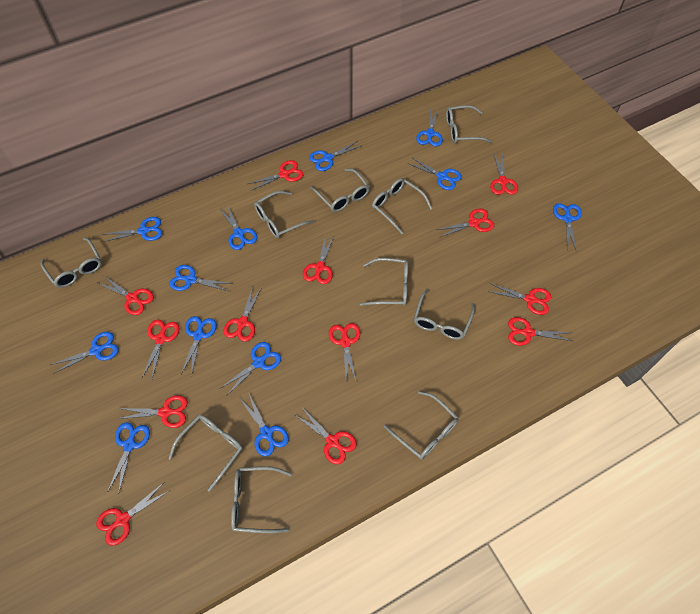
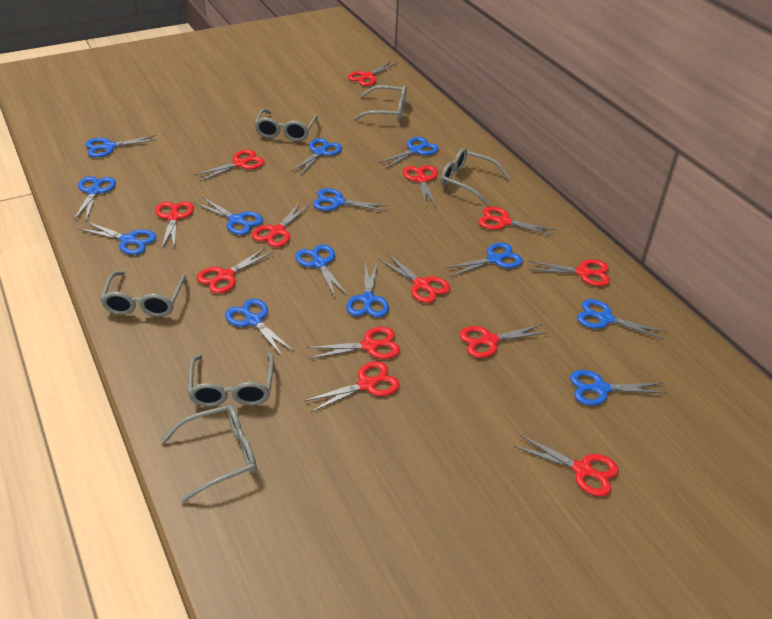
blue scissors: [51,332,119,374] [103,217,162,242] [107,422,150,495] [170,265,233,291] [181,316,217,376] [219,205,257,250] [221,342,281,395] [240,392,289,457] [309,141,361,171] [407,157,462,190] [416,107,443,146] [553,203,582,252] = 12 -> [74,176,116,221] [79,221,157,255] [85,135,158,157] [194,197,263,235] [225,298,294,356] [290,138,342,176] [295,245,348,297] [313,188,389,211] [346,261,389,317] [379,137,439,169] [444,243,523,277] [570,370,667,406] [577,299,667,340] = 13
grey glasses: [41,237,102,288] [169,415,243,492] [231,466,291,533] [254,191,314,238] [310,169,370,212] [360,258,408,306] [372,178,432,234] [384,391,459,460] [414,288,475,340] [446,105,492,143] = 10 -> [100,271,187,317] [161,405,257,502] [188,353,274,407] [254,109,318,141] [354,85,406,121] [441,148,509,204] = 6

